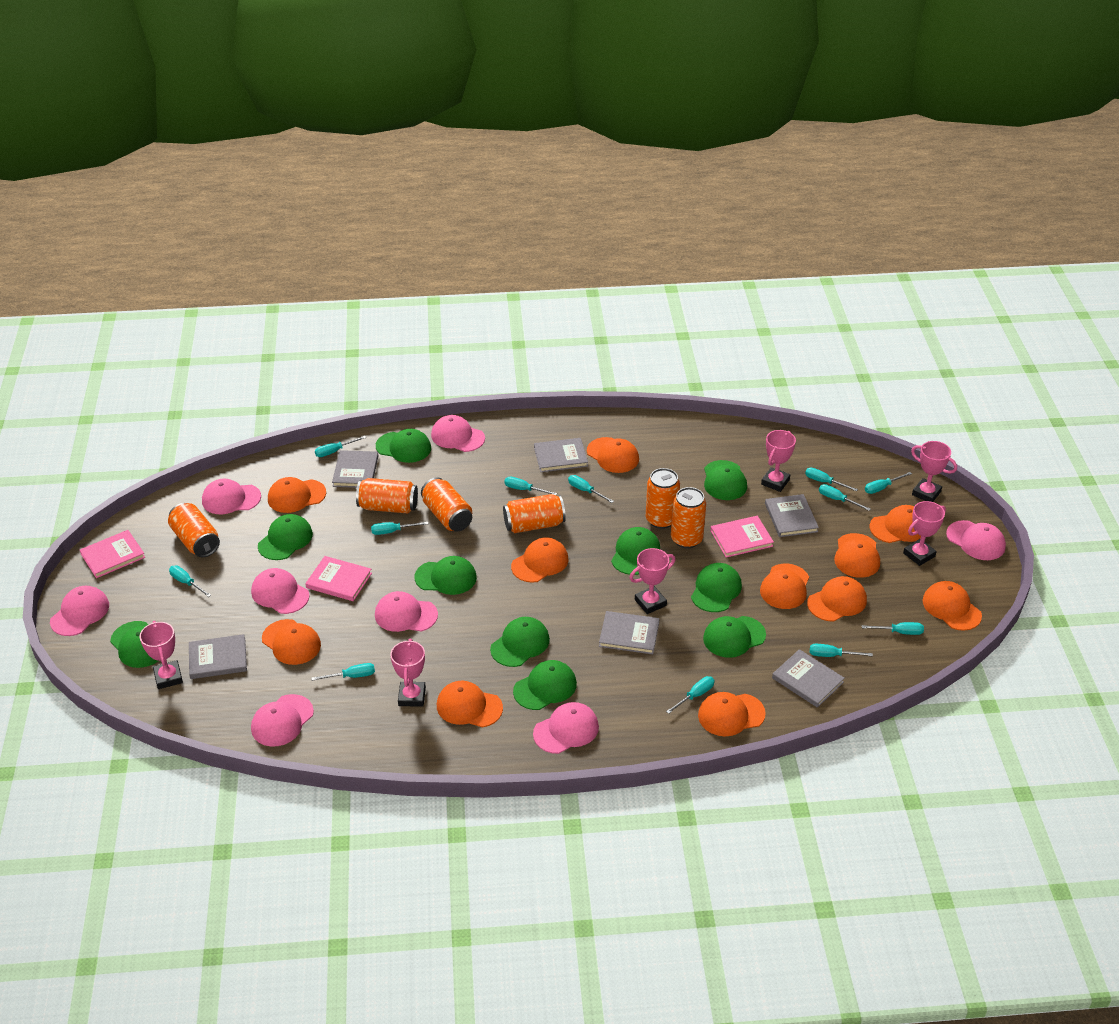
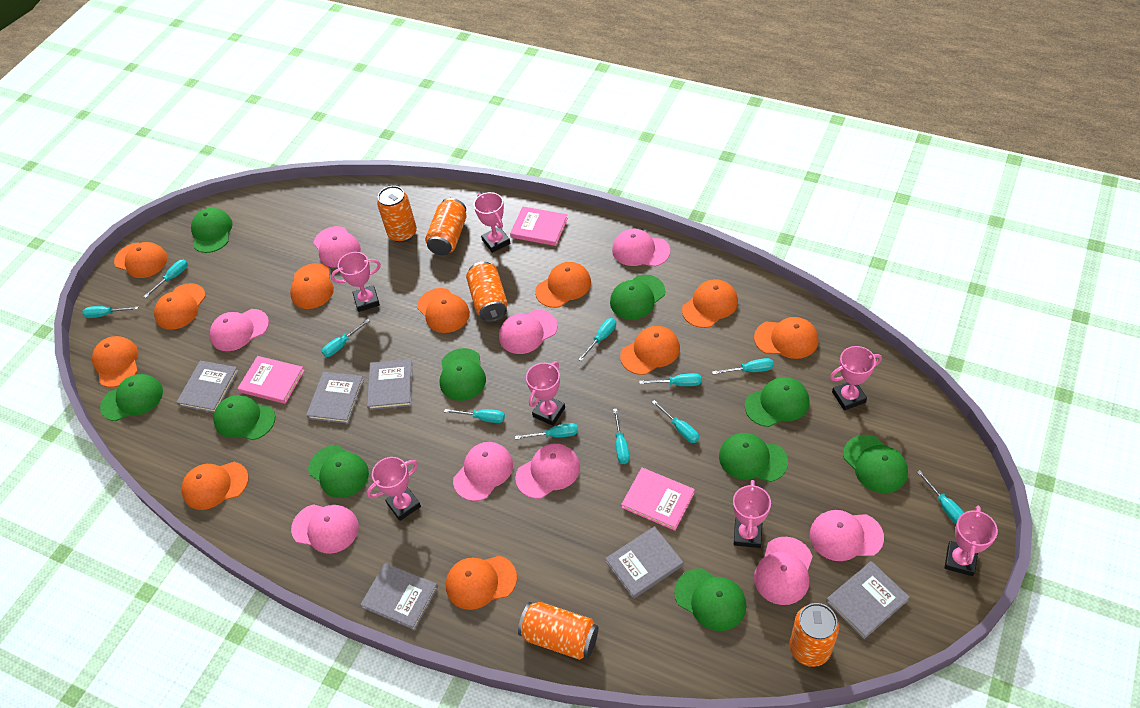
orange can: [168,503,220,557] [356,478,418,514] [421,477,472,532] [503,494,566,533] [646,468,680,529] [671,487,706,548] = 6 -> [377,186,417,243] [425,198,467,255] [466,262,508,322] [518,602,598,660] [789,603,839,667] = 5
pink cap: [50,586,109,636] [202,479,261,514] [251,568,310,614] [251,694,314,747] [375,591,438,632] [431,415,485,452] [533,702,599,754] [946,520,1006,560] = 8 -> [210,309,269,351] [291,504,359,554] [314,226,361,268] [453,442,513,501] [499,310,558,354] [515,444,580,499] [612,229,670,267] [754,537,813,605] [810,510,884,561] = 9
pink trophy: [140,621,183,689] [390,639,426,707] [630,548,675,614] [761,430,796,492] [903,501,946,566] [911,441,957,502] = 6 -> [331,252,381,312] [367,457,421,521] [474,192,510,253] [526,361,565,426] [733,480,771,548] [830,346,882,411] [944,506,998,576] = 7
turquoise screwdriver: [169,565,211,597] [311,663,375,681] [315,436,366,457] [371,522,428,535] [504,477,557,495] [568,475,614,503] [666,676,715,714] [805,468,858,491] [810,644,873,657] [819,484,870,511] [862,622,924,635] [865,472,912,494] = 12 -> [82,306,138,318] [144,260,188,298] [322,319,370,357] [444,409,505,423] [515,423,578,439] [578,318,616,361] [613,409,630,464] [639,373,701,386] [652,400,699,443] [712,358,774,375] [917,471,964,524] = 11

